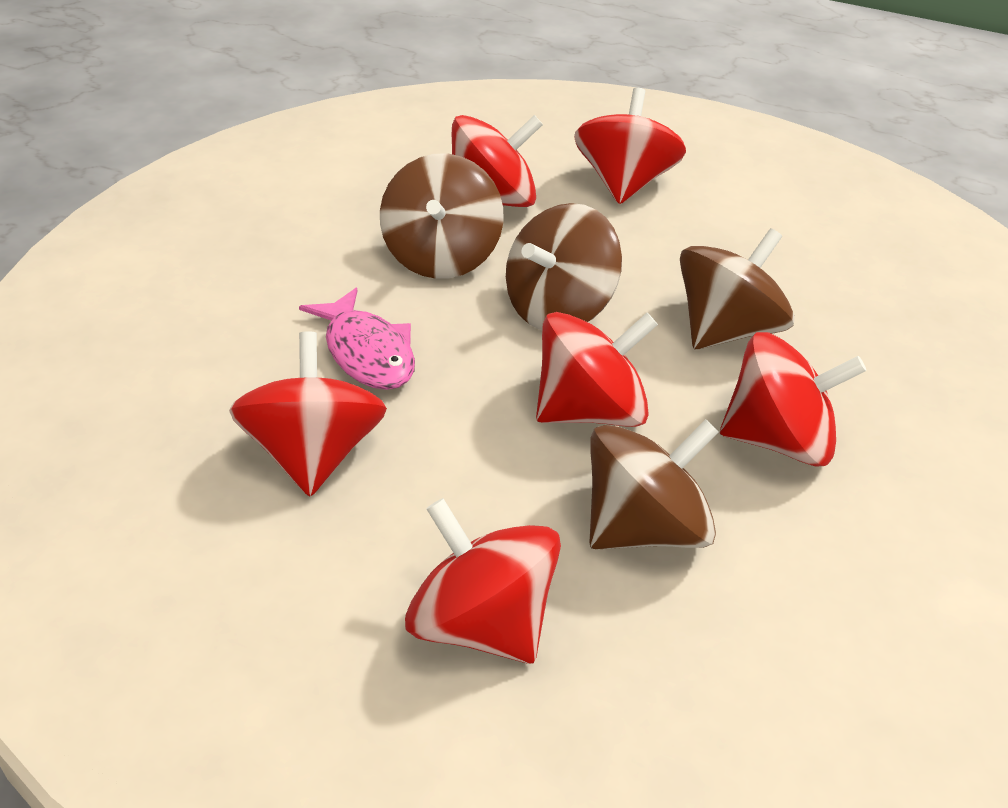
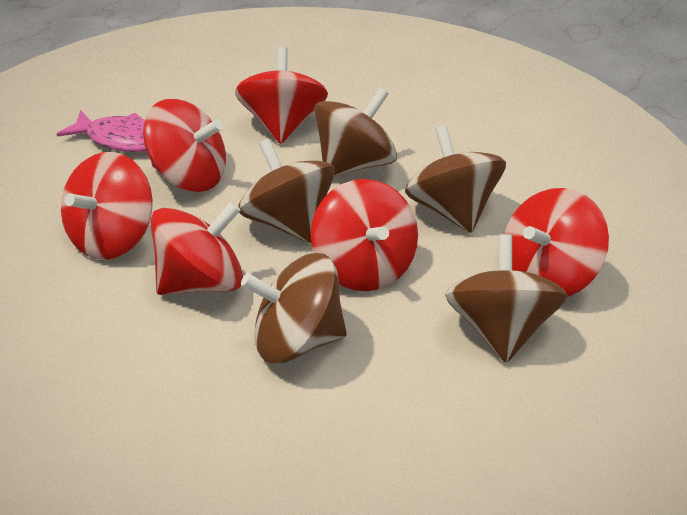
brown spinning top: [380,153,503,279] [506,203,622,330] [589,419,719,549] [680,228,795,349] = 4 -> [238,138,335,243] [241,253,347,364] [314,88,397,176] [405,125,506,233] [445,234,568,363] = 5

